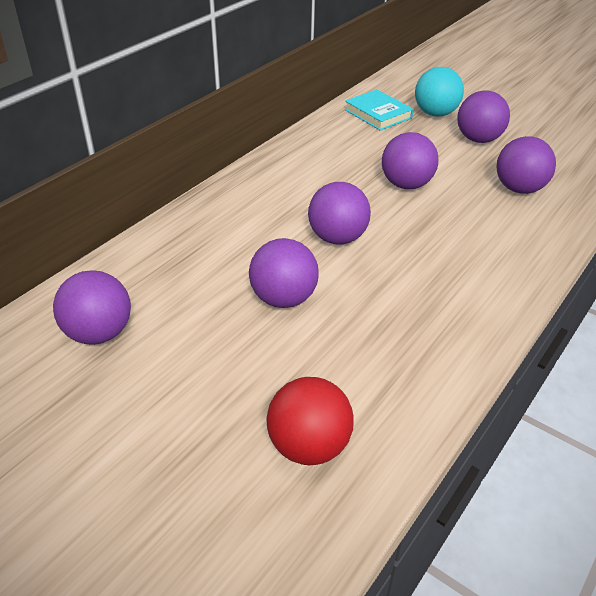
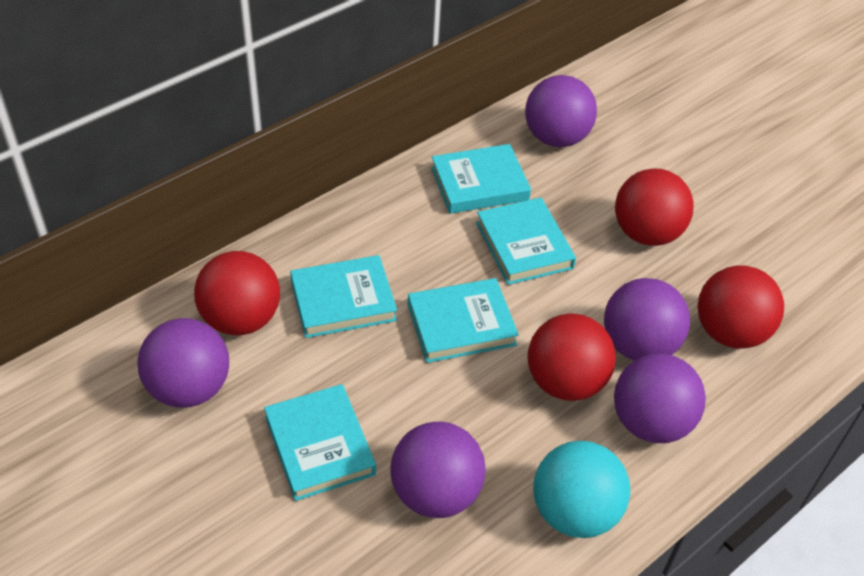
purple ball: [53,270,131,345] [249,238,319,308] [308,182,371,245] [382,132,438,189] [457,91,510,143] [496,136,556,194] = 6 -> [138,318,229,407] [390,422,486,518] [525,75,597,147] [604,278,690,360] [614,353,706,443] = 5
red ball: [267,377,354,465] = 1 -> [194,251,280,335] [528,313,616,401] [615,169,694,246] [698,265,784,348] = 4
turquoise book: [345,89,414,131] = 1 -> [264,384,376,501] [290,255,397,338] [407,278,519,363] [431,144,531,214] [476,198,576,285] = 5

